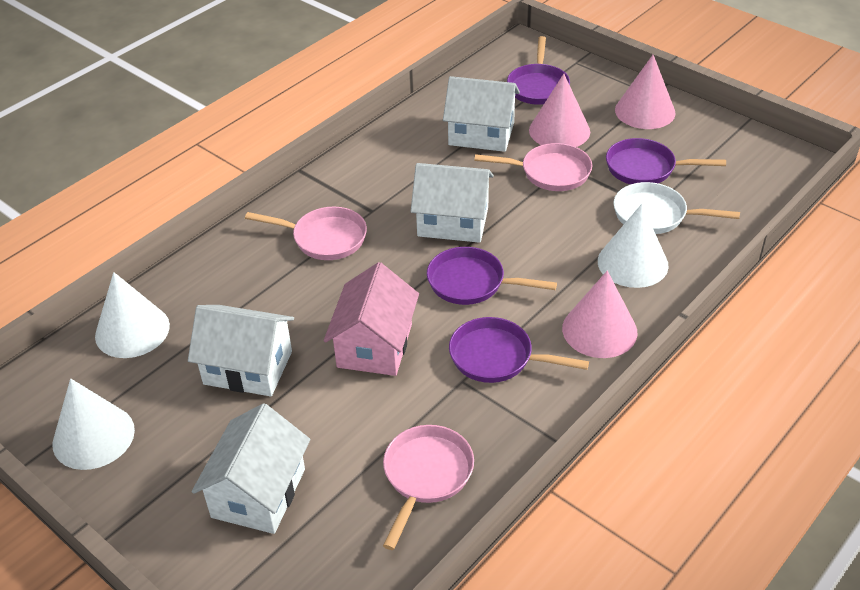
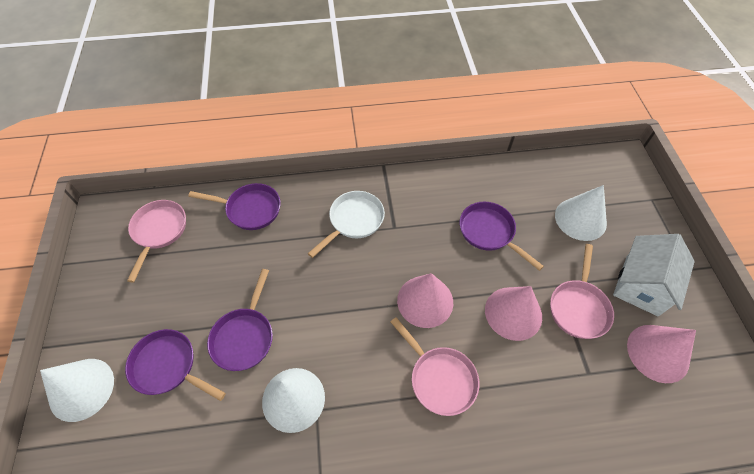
pink house: [324,262,419,376] = 1 -> none = 0
white house: [188,305,294,397] [192,403,310,534] [411,163,494,243] [443,76,520,152] = 4 -> [613,234,695,316] = 1

